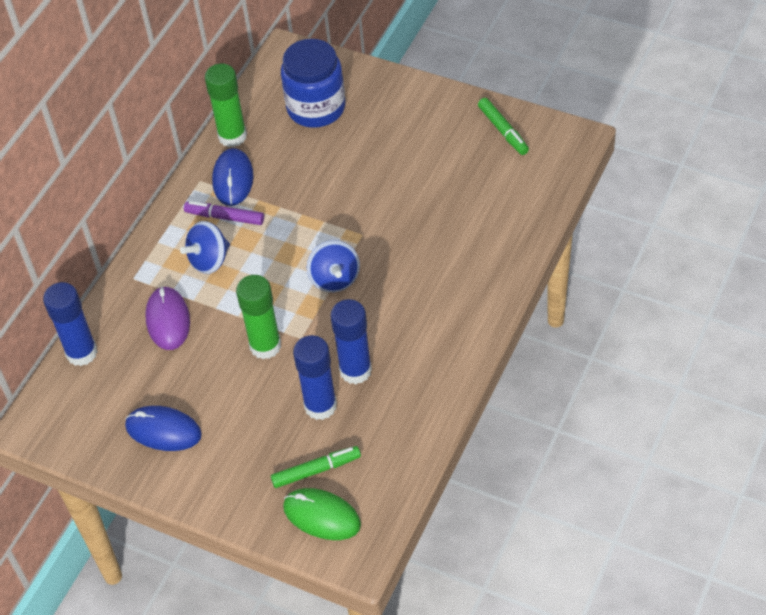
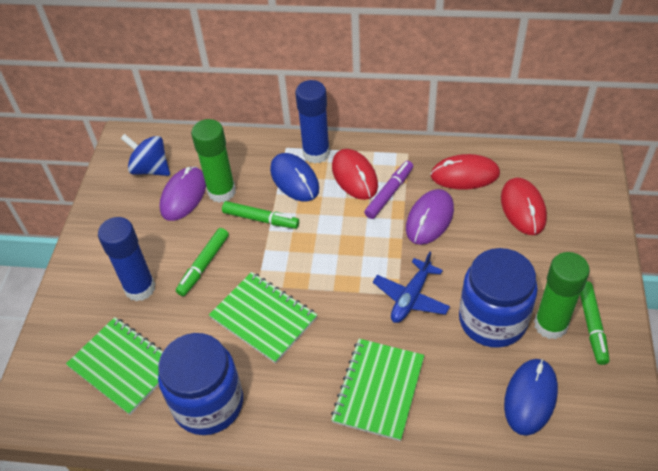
blue glue stick: [43,282,98,366] [293,335,337,420] [331,299,372,384] = 3 -> [98,217,155,301] [295,80,330,164] = 2
blue jar: [281,39,345,128] = 1 -> [158,333,243,435] [459,248,538,348] = 2
blue plane: none = 0 -> [373,252,450,323] = 1
blue spinning top: [180,221,230,274] [307,240,360,292] = 2 -> [121,134,170,176] = 1
green marker: [271,446,361,488] [478,98,529,155] = 2 -> [176,228,229,296] [222,201,299,229] [580,281,610,365] = 3
green mouse: [283,488,361,540] = 1 -> none = 0
green notebook: none = 0 -> [66,317,163,415] [209,272,317,363] [331,339,424,441] = 3
purple mouse: [145,286,190,350] = 1 -> [160,166,206,221] [406,189,454,245] = 2
red mouse: none = 0 -> [332,149,378,200] [431,154,500,189] [501,178,547,235] = 3

